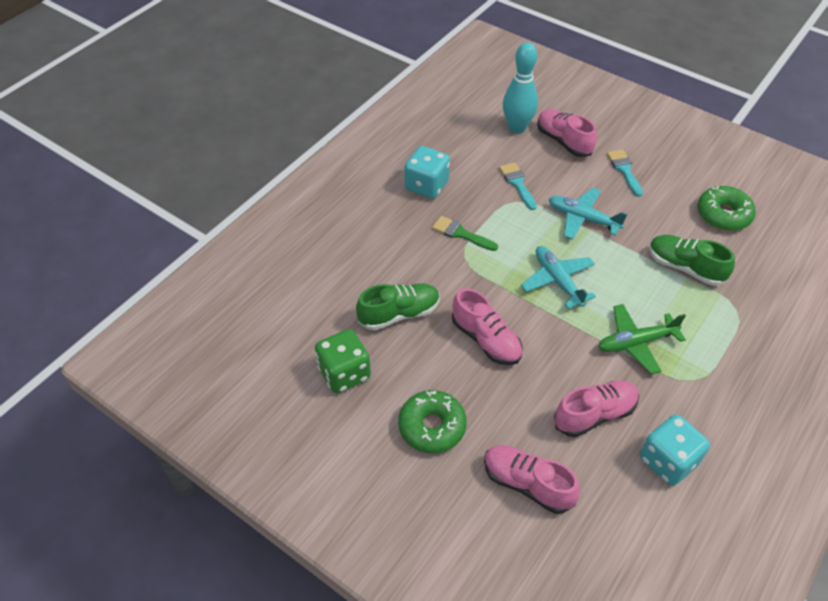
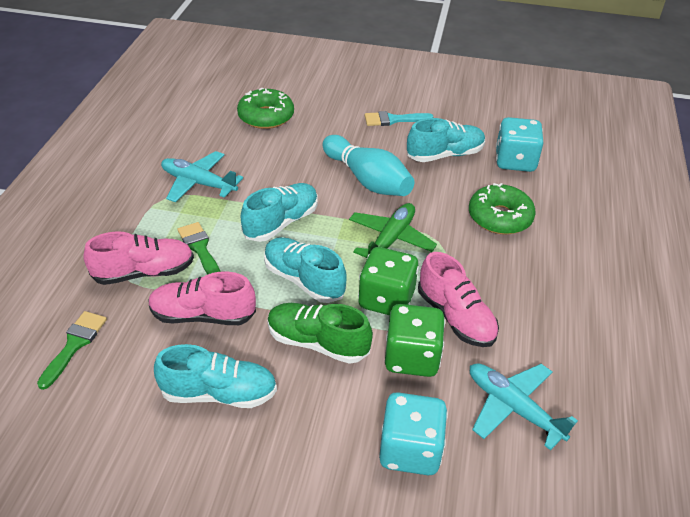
green brush: [432,216,498,251] = 1 -> [37,311,107,390] [177,222,221,275] = 2
green dice: [315,329,371,393] = 1 -> [358,247,419,315] [385,304,445,377] = 2
green shoe: [356,283,440,330] [649,235,735,286] = 2 -> [267,303,373,364] = 1
pink shoe: [452,288,523,365] [484,445,580,514] [537,109,597,157] [554,381,639,437] = 4 -> [84,231,194,285] [148,272,256,325] [418,252,499,347] = 3
turquoise brush: [499,162,537,210] [607,150,643,197] = 2 -> [365,111,433,126] = 1
turquoise shoe: none = 0 -> [154,344,277,408] [241,183,318,242] [264,237,347,303] [407,118,485,162] = 4

